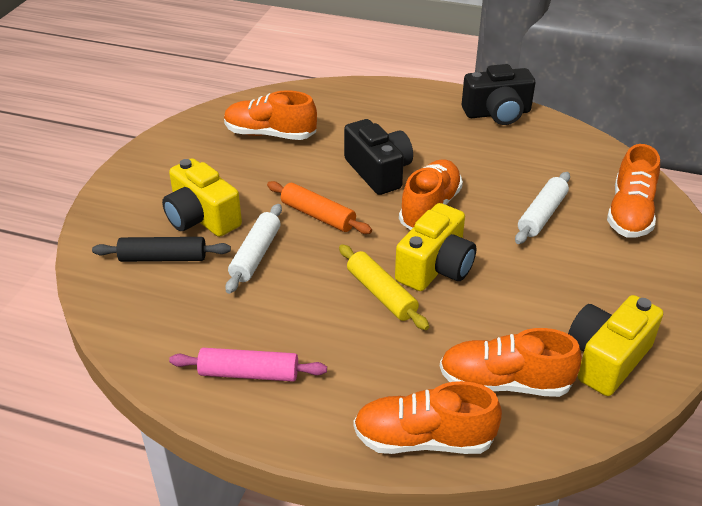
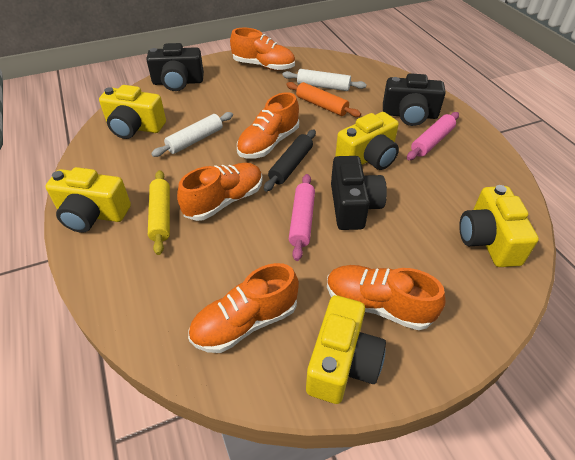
black camera: [344,119,413,195] [462,64,535,125] = 2 -> [146,43,204,91] [331,156,387,230] [383,73,446,126] = 3
pink rolling pin: [169,348,327,382] = 1 -> [289,174,315,261] [407,112,459,160] = 2
yellow camera: [162,158,242,237] [395,203,476,291] [568,295,663,396] = 3 -> [46,167,131,233] [99,85,166,139] [306,295,386,404] [335,112,399,170] [459,185,539,267] = 5

